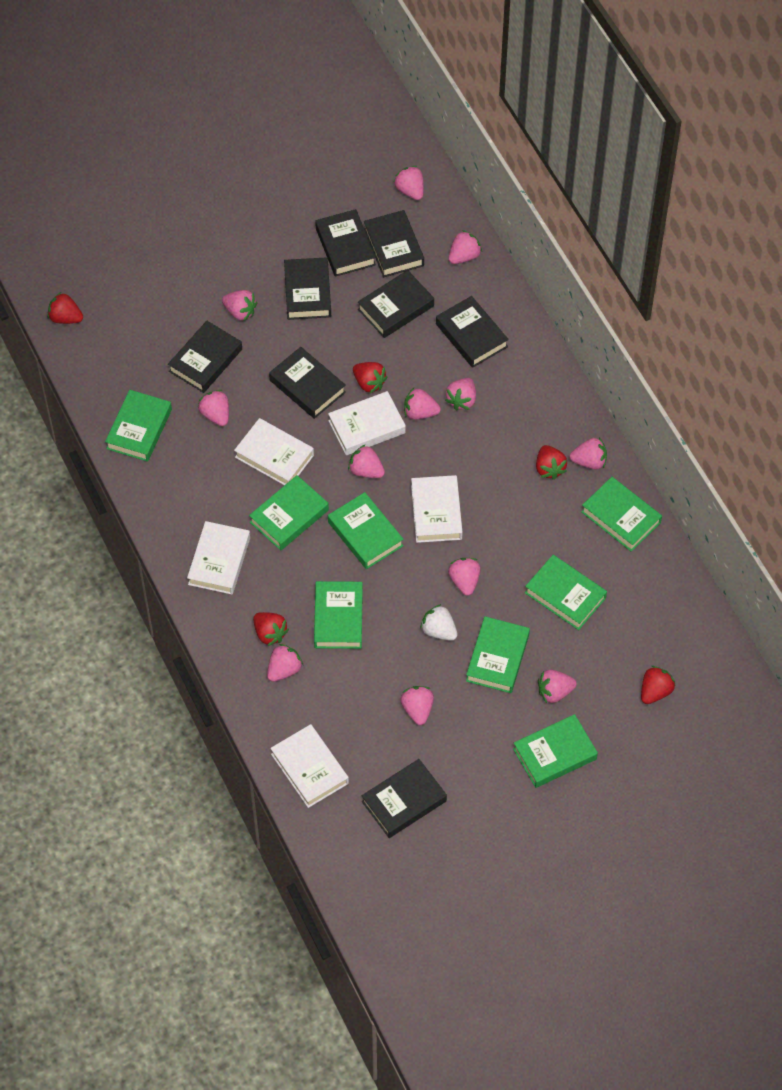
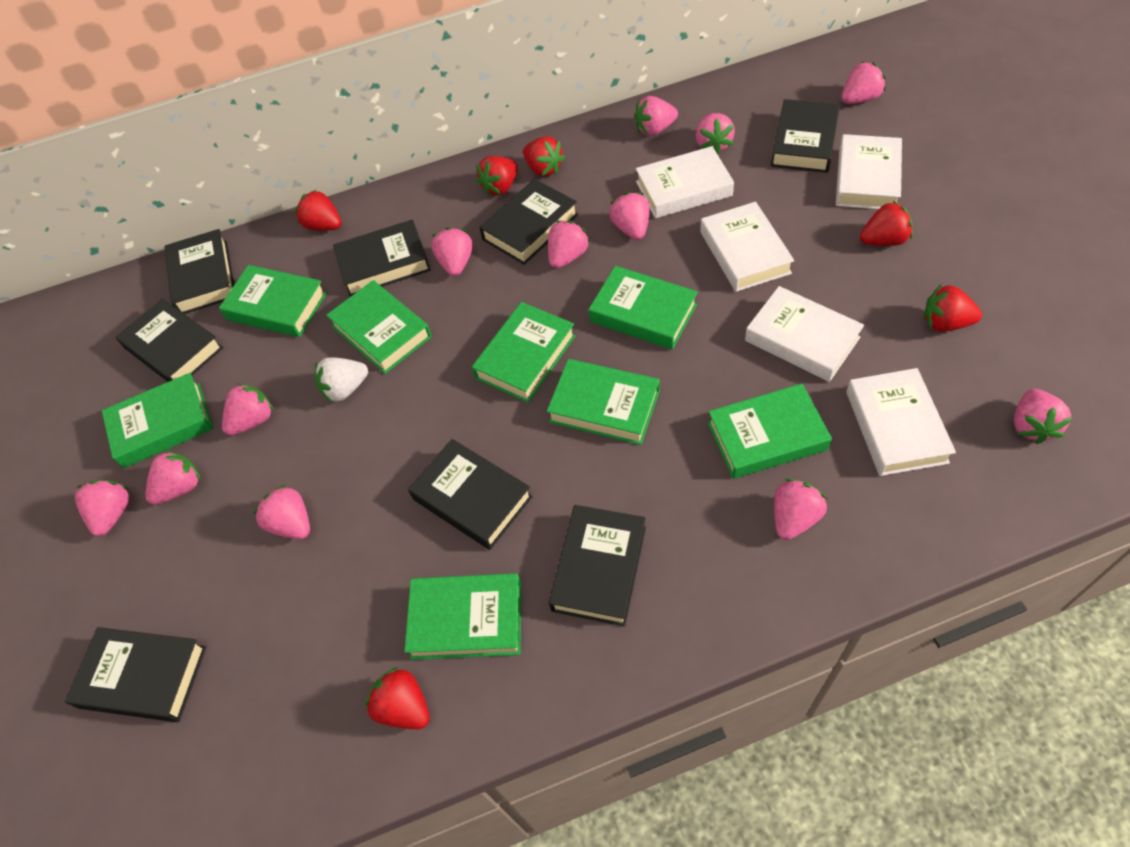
red strawberry: [47,292,83,324] [253,612,289,646] [353,362,388,393] [536,445,567,480] [641,666,676,704] = 5 -> [295,190,342,231] [365,667,430,729] [476,156,518,196] [523,136,565,177] [860,201,913,246] [923,284,982,332] = 6

